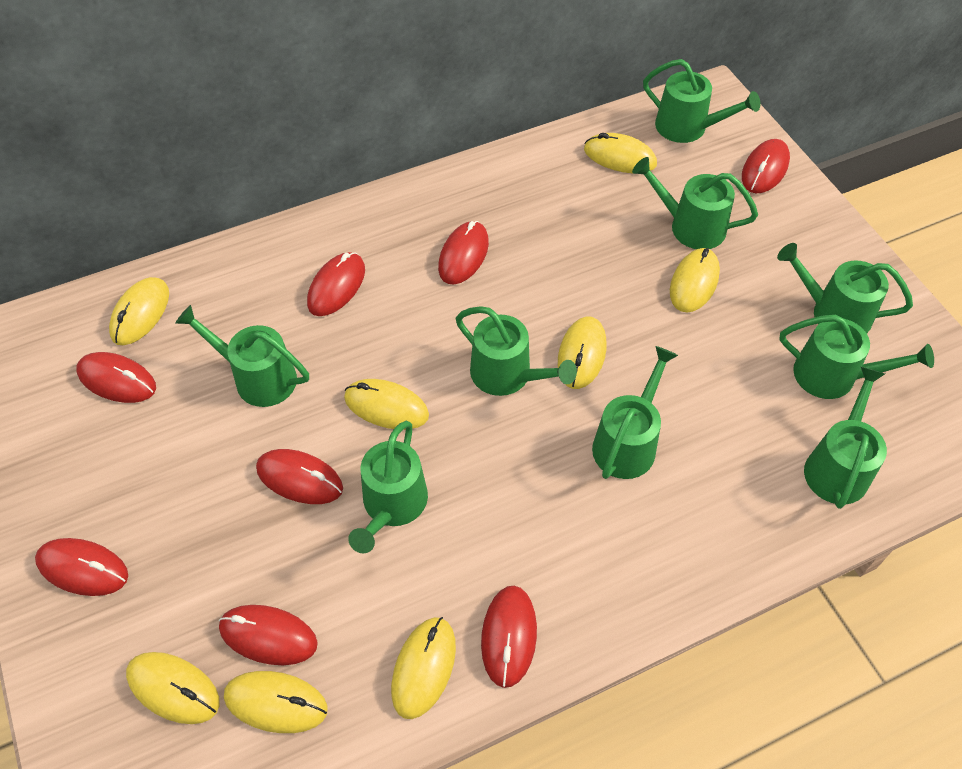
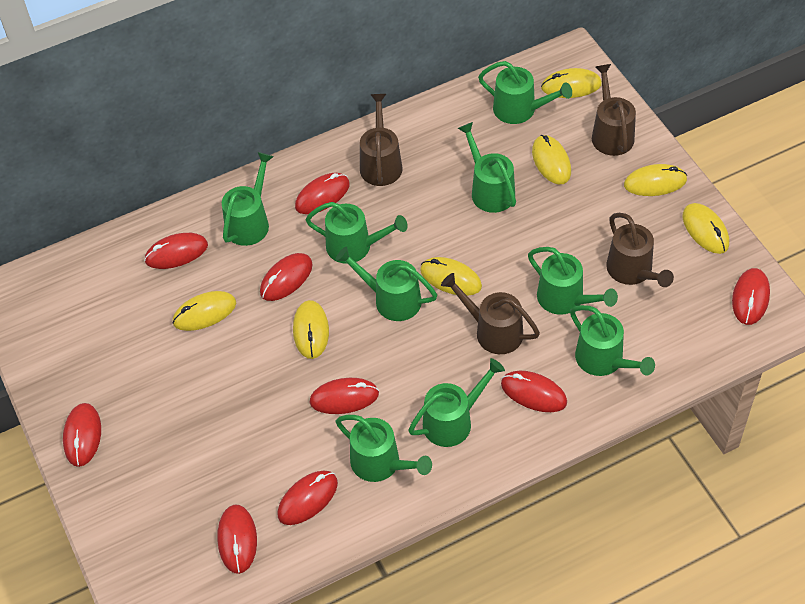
brown watering can: none = 0 -> [360,94,403,186] [441,273,540,354] [592,64,636,156] [606,213,674,287] = 4
red mouse: [35,538,128,596] [76,352,156,403] [219,605,318,665] [256,449,343,504] [307,252,365,316] [438,221,489,285] [481,586,537,688] [742,139,790,193] = 8 -> [63,403,101,467] [144,233,208,269] [217,505,257,574] [260,253,313,301] [277,470,338,525] [295,173,350,214] [310,378,379,414] [501,371,567,412] [732,268,770,325] = 9
yellow mouse: [109,277,169,345] [126,652,220,724] [224,671,328,733] [344,379,429,430] [391,617,456,719] [558,317,607,389] [584,133,657,173] [670,248,720,313] = 8 -> [172,291,236,331] [293,300,329,359] [420,257,482,296] [532,135,571,184] [541,68,602,98] [624,164,687,196] [682,203,729,254] = 7

